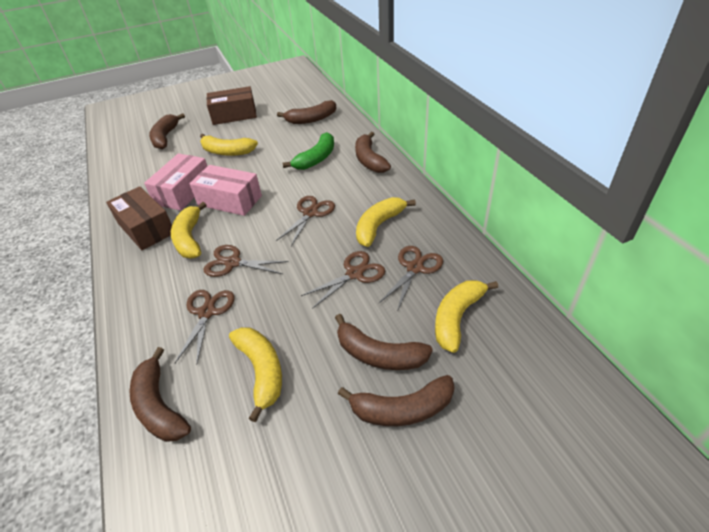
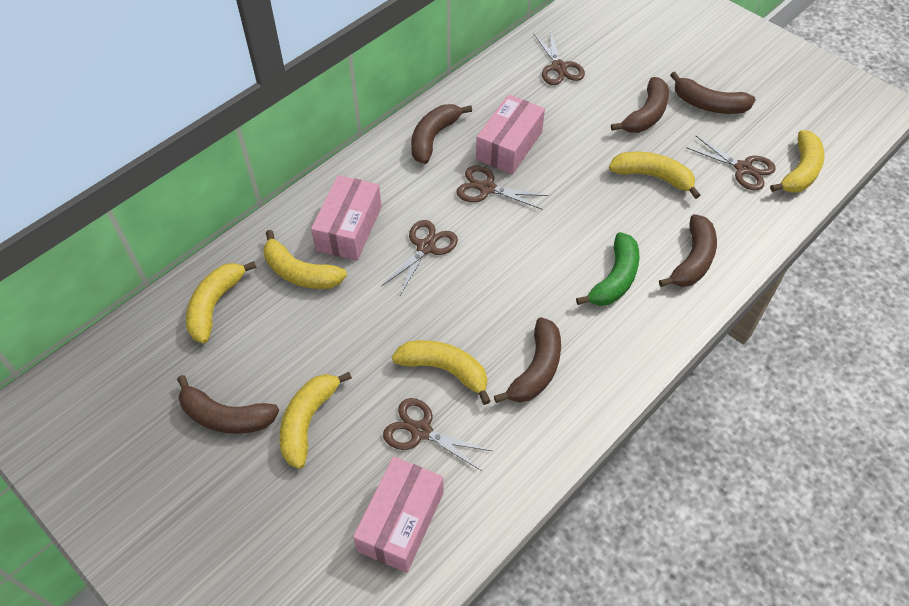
brown box: [106,186,172,250] [207,86,257,125] = 2 -> none = 0
pink box: [144,153,207,211] [189,165,262,216] = 2 -> [311,175,382,261] [353,457,444,573] [476,95,545,175] = 3
yellow banana: [171,202,207,258] [200,134,258,156] [229,327,282,422] [356,197,416,247] [435,280,498,353] = 5 -> [186,261,256,343] [263,230,347,289] [279,372,352,469] [392,340,491,405] [609,152,700,199] [770,130,824,193] = 6

